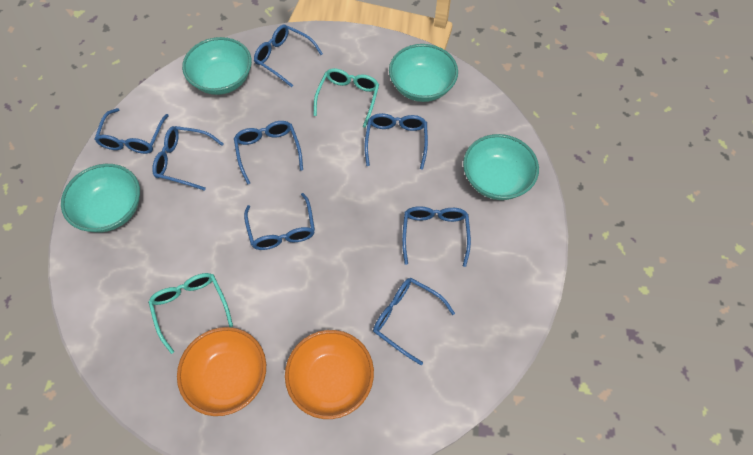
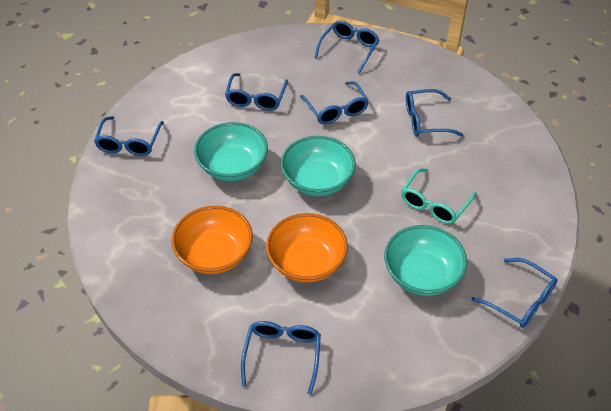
blue glasses: [94,108,169,154] [152,126,223,191] [234,121,303,185] [244,193,315,250] [254,25,323,87] [365,113,428,169] [373,278,455,365] [402,206,471,267] = 8 -> [94,116,164,156] [225,73,288,111] [241,321,321,395] [300,81,369,124] [314,20,379,74] [406,89,464,136] [471,258,558,328] = 7
turquoise bowl: [61,164,140,232] [182,37,252,95] [389,44,458,102] [463,134,539,200] = 4 -> [194,122,268,181] [281,136,356,196] [384,225,467,296] = 3
turquoise glasses: [148,273,233,354] [314,68,379,128] = 2 -> [401,168,477,224] = 1

